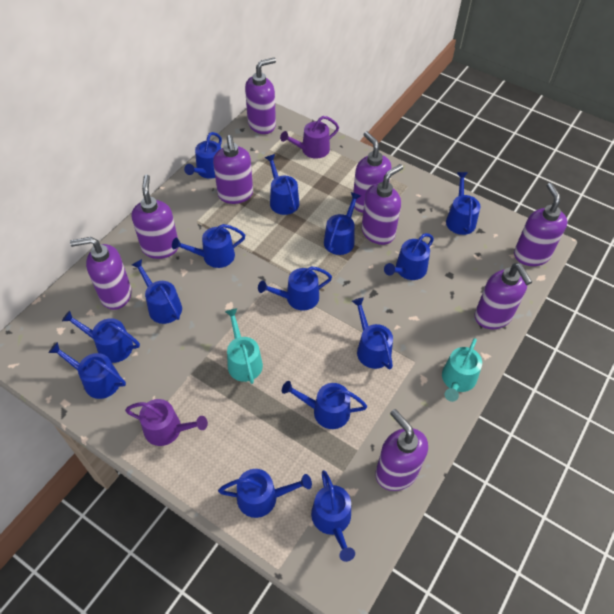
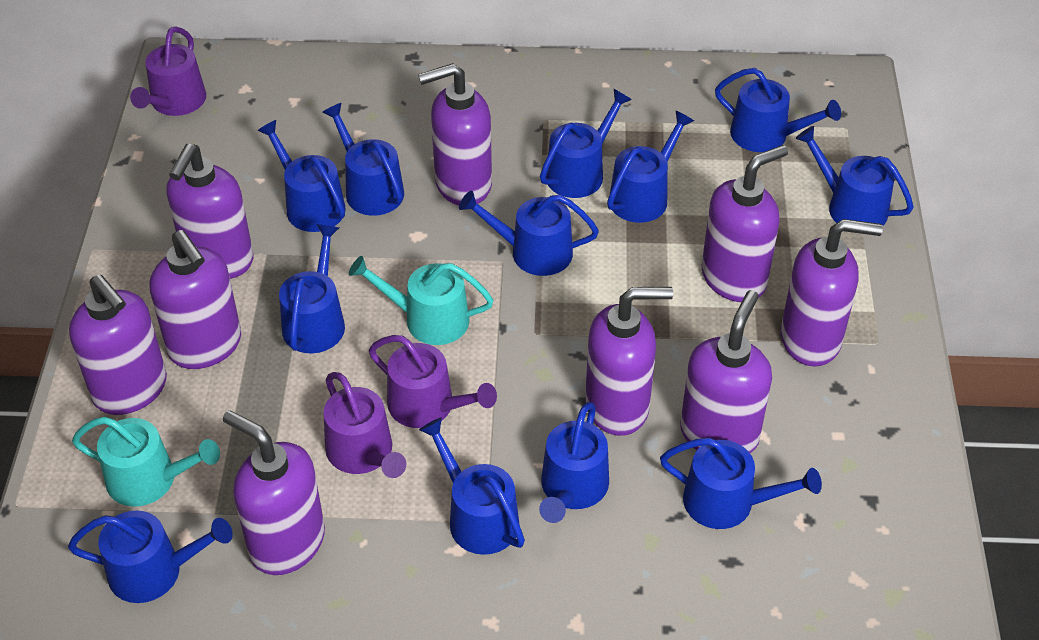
blue watering can: [49,342,126,399] [62,311,140,363] [132,259,182,324] [172,224,245,268] [184,132,222,179] [218,469,312,518] [258,266,332,310] [265,154,299,215] [282,381,367,429] [311,470,355,562] [324,192,361,255] [352,297,393,369] [384,233,434,280] [446,172,480,235] = 14 -> [68,510,233,603] [257,120,346,232] [279,224,345,353] [323,103,404,216] [419,418,525,555] [459,191,599,276] [539,402,609,523] [540,89,632,198] [607,111,694,223] [660,438,822,529] [715,68,841,152] [796,126,914,225] = 12
purple watering can: [125,399,208,446] [280,116,339,159] = 2 -> [130,26,206,116] [323,372,406,478] [369,335,497,428] = 3

